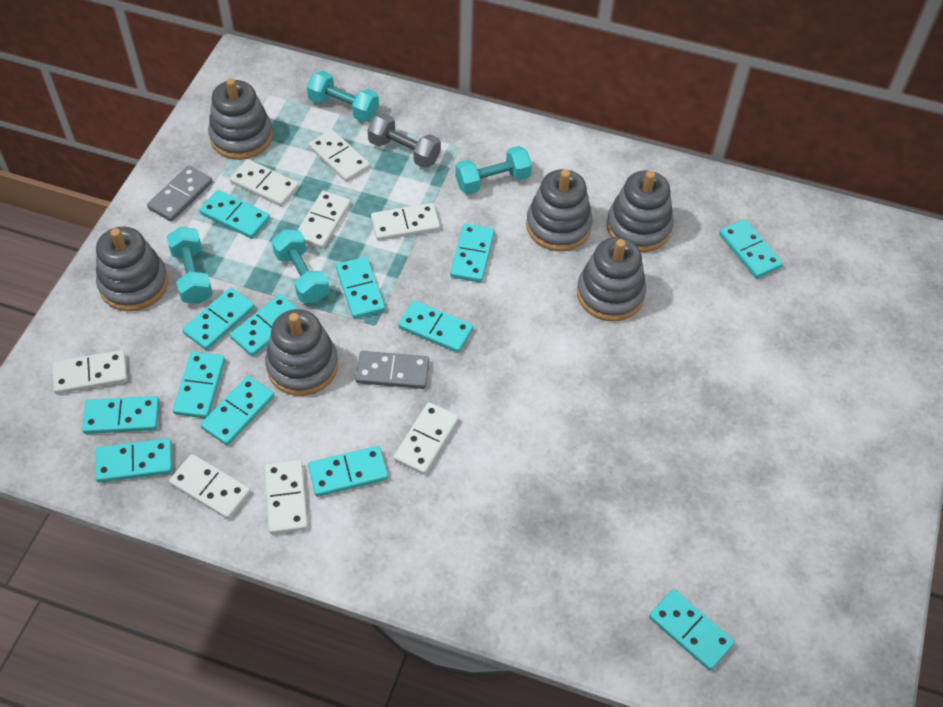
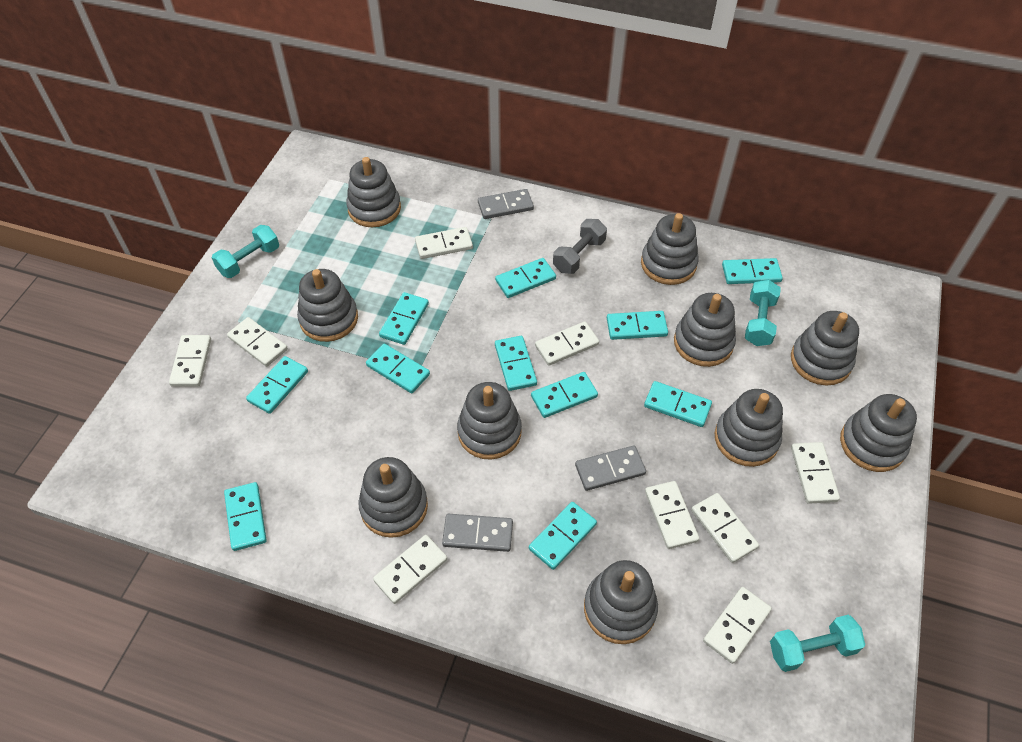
grey domino: [147,165,213,222] [355,351,429,389] = 2 -> [442,514,513,552] [478,189,534,219] [575,445,646,491] = 3
grey stacking toy: [96,227,168,311] [208,78,273,160] [265,309,338,396] [526,169,593,251] [577,237,646,321] [607,171,674,252] = 6 -> [297,269,358,342] [346,157,401,227] [358,457,428,538] [457,382,522,460] [584,560,658,644] [641,213,699,285] [674,293,736,367] [714,389,783,467] [791,311,859,386] [840,394,917,472] = 10
turquoise domino: [82,396,159,434] [95,438,172,483] [173,352,225,418] [182,287,255,350] [199,190,270,239] [200,376,274,445] [230,294,298,357] [308,446,388,497] [336,257,385,319] [398,300,473,353] [450,224,495,283] [649,589,735,671] [719,219,783,279] = 13 -> [224,482,267,551] [246,356,308,414] [366,344,430,393] [379,292,429,345] [495,258,556,298] [495,336,537,391] [529,502,597,570] [531,372,598,418] [607,311,668,340] [644,381,712,427] [722,258,783,284] = 11
turquoise dumbbell: [167,227,213,304] [272,230,330,303] [307,71,379,122] [455,146,532,194] = 4 -> [212,225,279,278] [745,280,781,346] [770,615,865,672] = 3
white domino: [52,350,127,394] [169,454,251,519] [230,159,299,207] [265,460,308,534] [298,191,351,249] [309,129,370,182] [371,203,440,241] [393,402,459,475] = 8 -> [169,335,211,387] [227,317,288,367] [373,535,447,604] [415,227,473,259] [535,322,599,366] [645,481,699,549] [691,493,759,563] [703,587,772,664] [791,442,840,504] = 9

